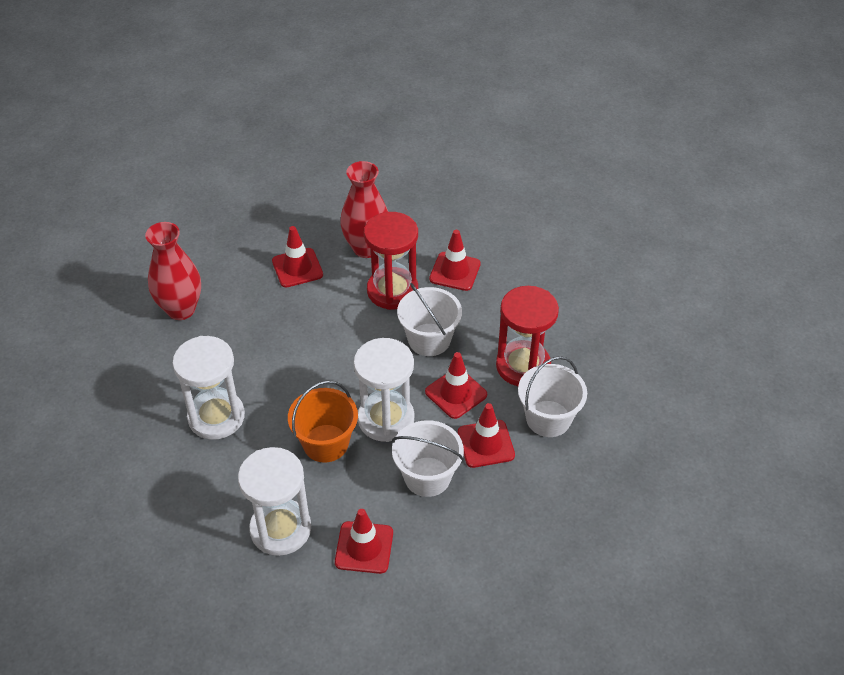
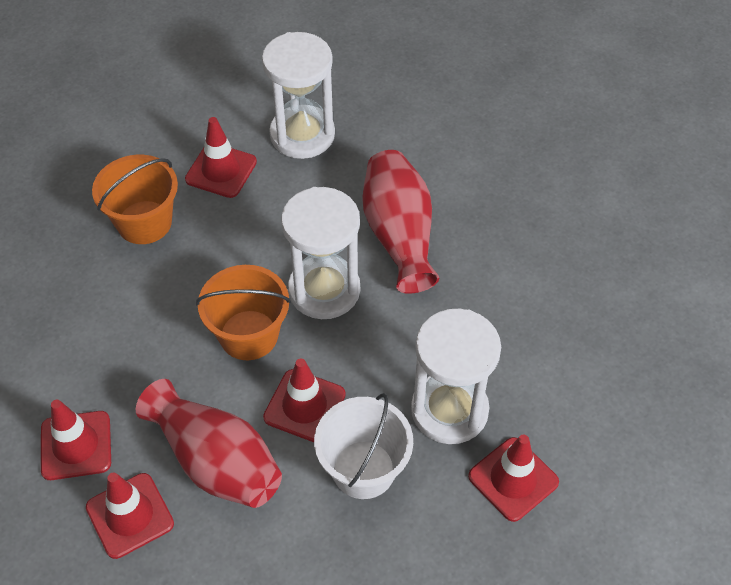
orange bucket: [288,381,358,463] = 1 -> [92,155,178,244] [196,265,291,360] = 2
red hourglass: [364,212,418,310] [496,286,559,386] = 2 -> none = 0
white bucket: [392,420,464,497] [397,283,462,356] [518,356,587,437] = 3 -> [314,393,413,499] = 1

